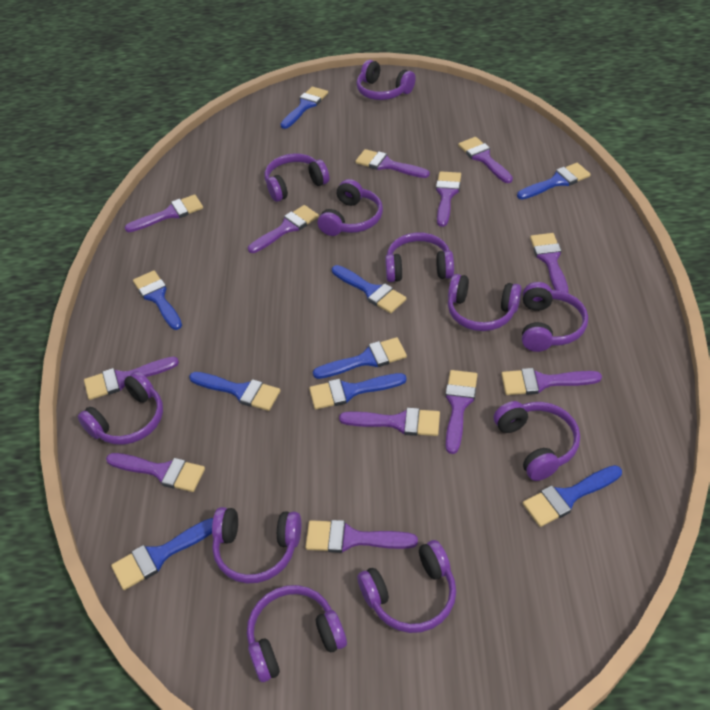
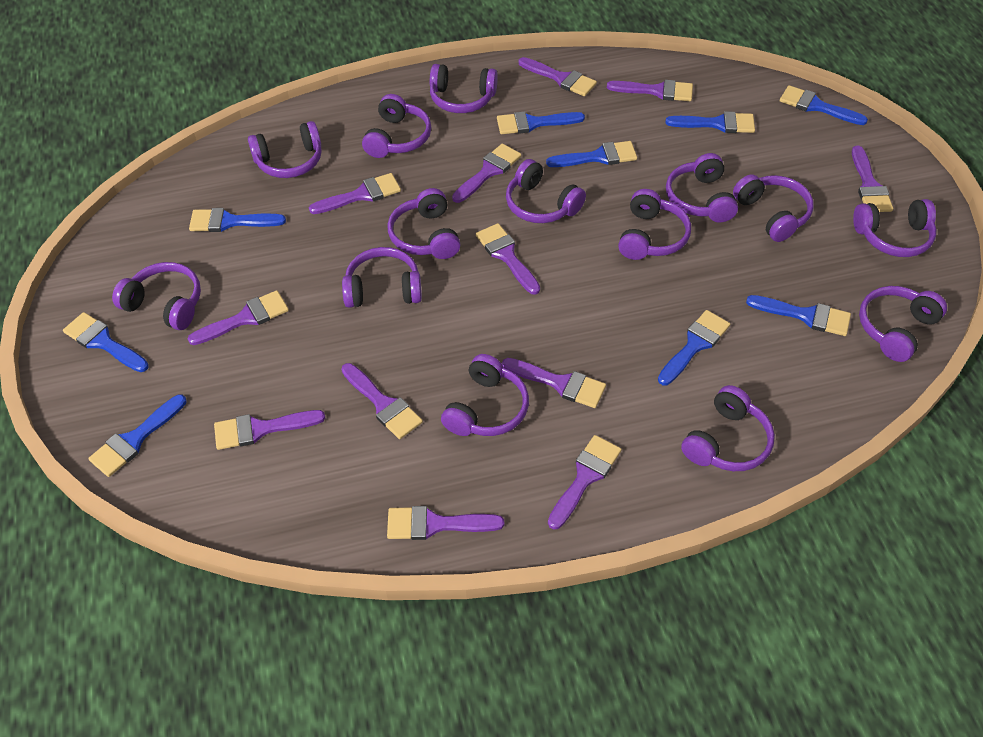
purple headphones: [78,371,163,445] [212,507,301,583] [247,585,347,682] [265,153,329,202] [318,179,383,236] [356,60,416,100] [357,540,456,633] [385,232,454,282] [448,274,522,331] [493,401,580,481] [522,282,588,352] = 11 -> [112,262,201,330] [248,121,322,178] [342,247,422,308] [362,94,431,158] [387,188,461,259] [430,64,498,113] [441,354,529,436] [506,159,586,223] [618,189,691,260] [666,153,738,222] [681,385,775,471] [733,174,814,242] [853,199,937,257] [859,286,947,362] = 14

